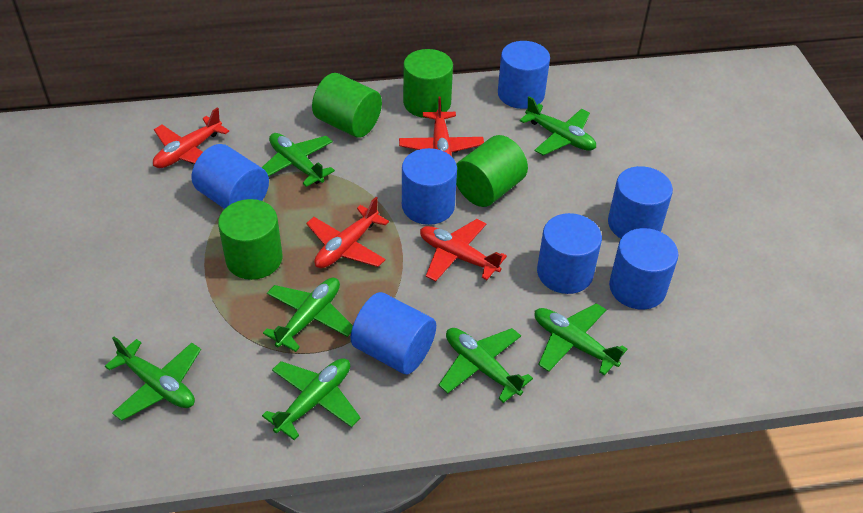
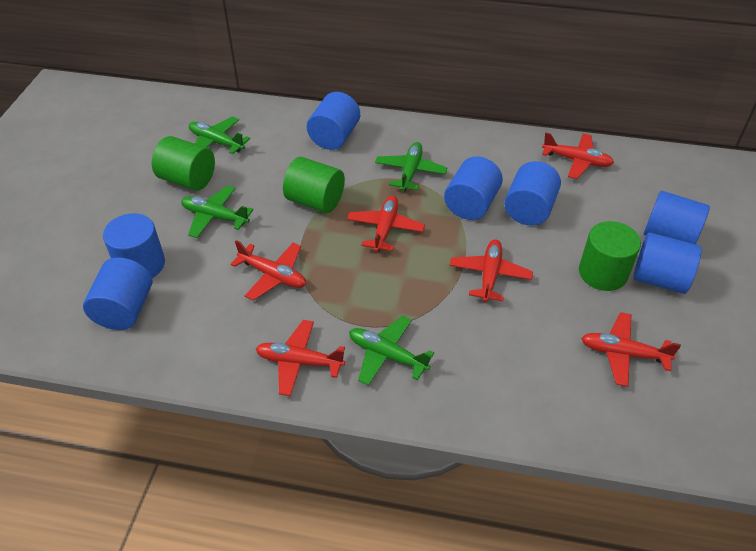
green cylinder: [218,199,283,280] [312,73,382,138] [403,49,453,118] [456,135,528,207] = 4 -> [152,136,215,191] [283,157,345,213] [579,221,641,291] = 3
green plane: [105,337,201,421] [261,133,335,187] [262,358,361,440] [263,278,353,352] [439,328,533,403] [520,97,596,155] [535,303,627,376] = 7 -> [181,185,253,238] [189,116,250,154] [349,316,434,385] [375,142,447,191] = 4
red plane: [153,108,229,168] [306,197,389,268] [399,96,484,157] [420,219,507,282] = 4 -> [231,240,306,301] [256,320,345,396] [347,196,425,252] [450,239,533,302] [542,132,614,179] [581,312,681,387] = 6

